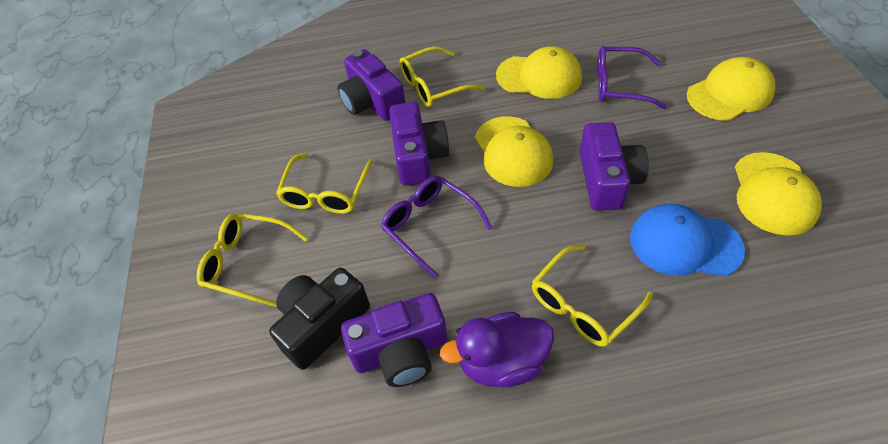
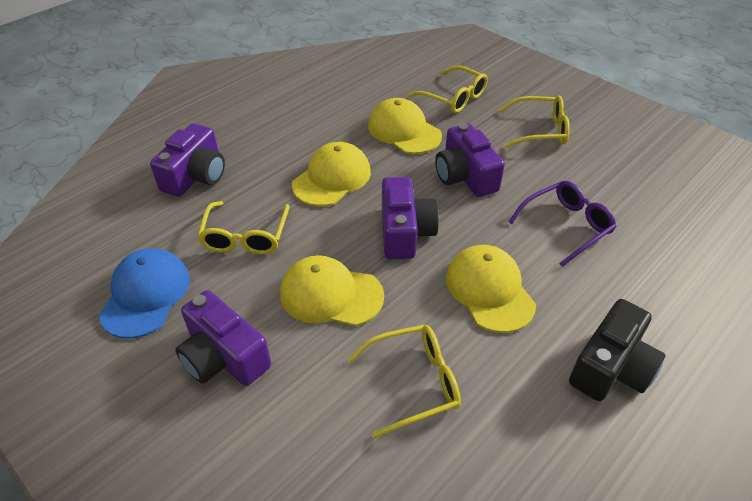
purple duck: [440,312,554,387] = 1 -> none = 0
purple glasses: [381,176,492,279] [597,46,667,109] = 2 -> [509,181,617,267] = 1

